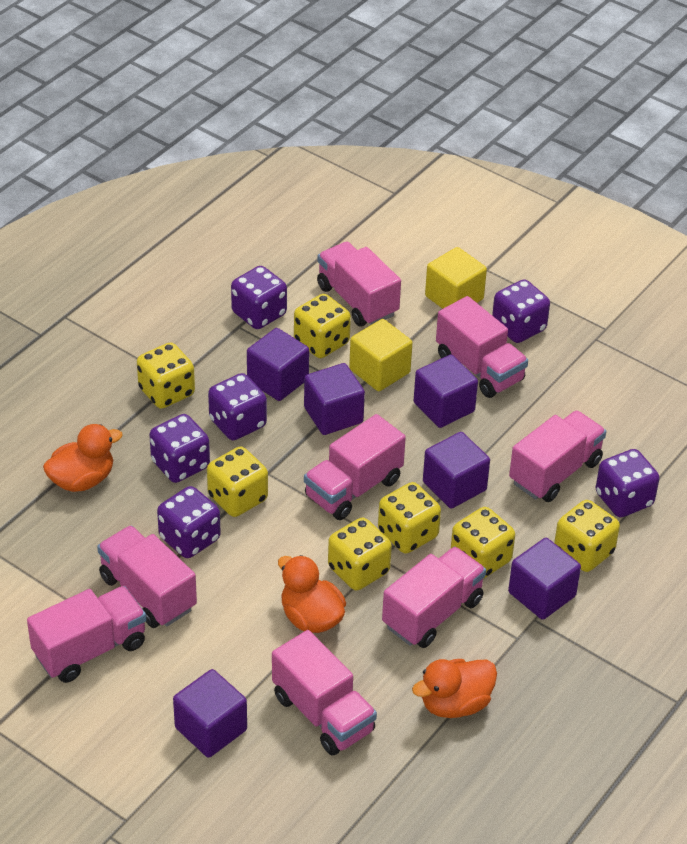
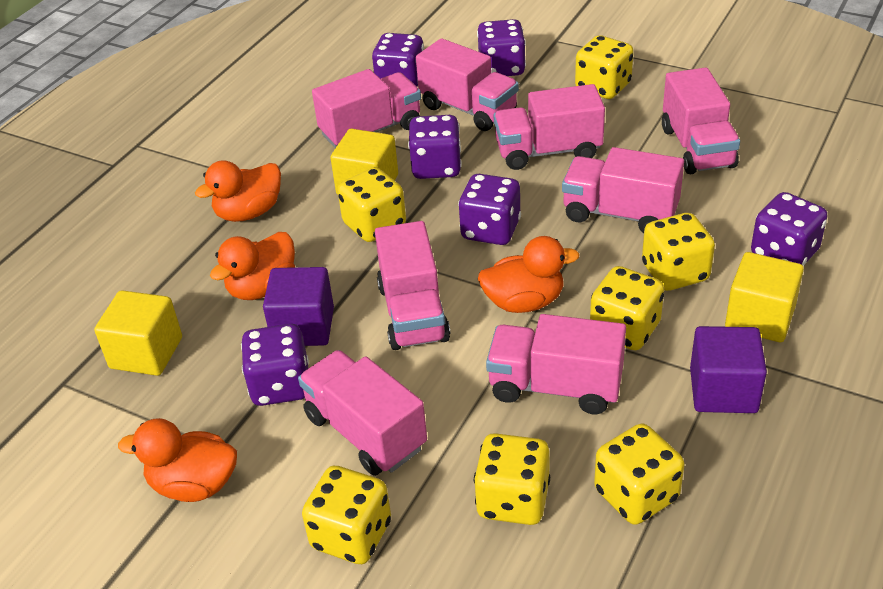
orange duck: [43,424,123,492] [278,555,346,633] [412,659,497,718] = 3 -> [118,418,237,502] [195,160,281,222] [210,232,295,300] [478,236,580,313] = 4
purple cube: [173,669,247,758] [247,328,309,401] [304,363,365,435] [414,355,478,428] [423,432,490,509] [508,538,581,620] = 6 -> [263,267,334,346] [690,326,767,413] = 2
yellow cube: [349,319,412,391] [425,247,487,309] = 2 -> [94,290,182,376] [331,129,398,195] [725,252,804,342] = 3

